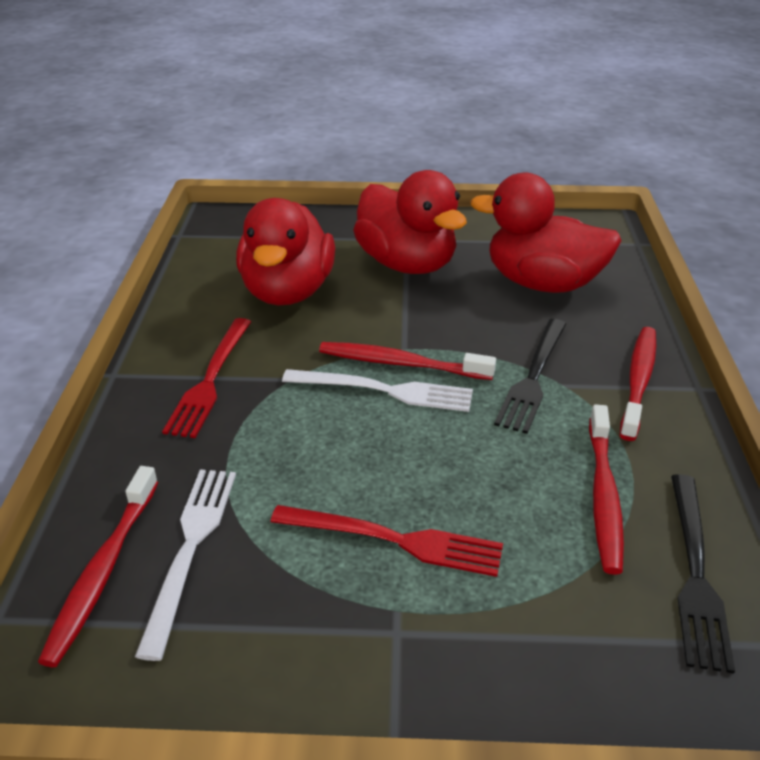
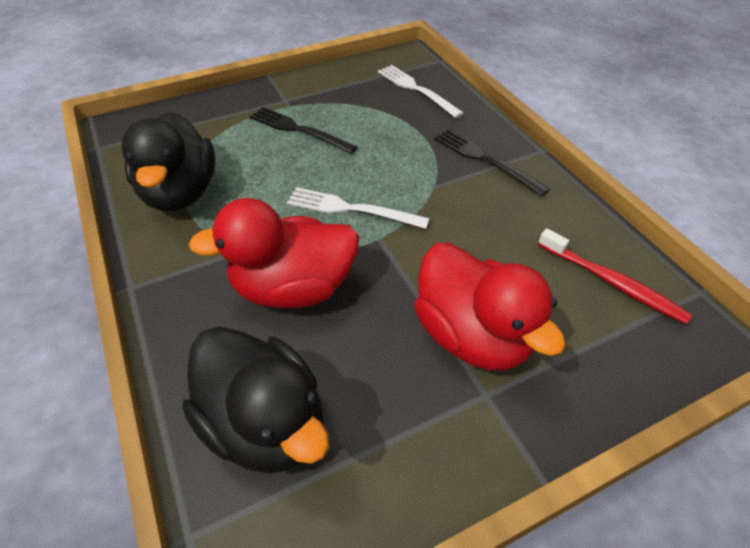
black duck: none = 0 -> [122,112,215,211] [182,327,329,474] = 2
red duck: [236,198,335,305] [353,170,467,274] [470,172,622,293] = 3 -> [188,198,359,308] [414,243,566,371] = 2
red fork: [162,318,251,438] [270,505,503,577] = 2 -> none = 0
red toothbrush: [38,466,158,667] [319,342,496,380] [589,404,624,575] [620,327,656,441] = 4 -> [538,228,692,324] = 1

